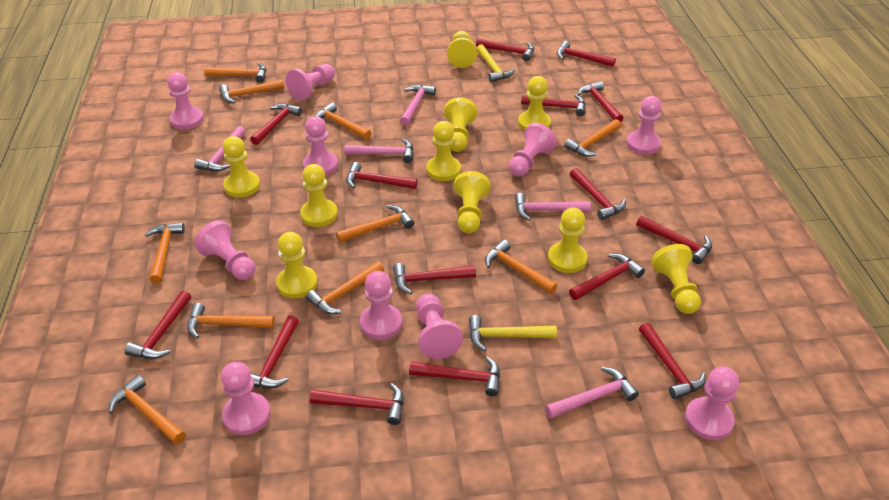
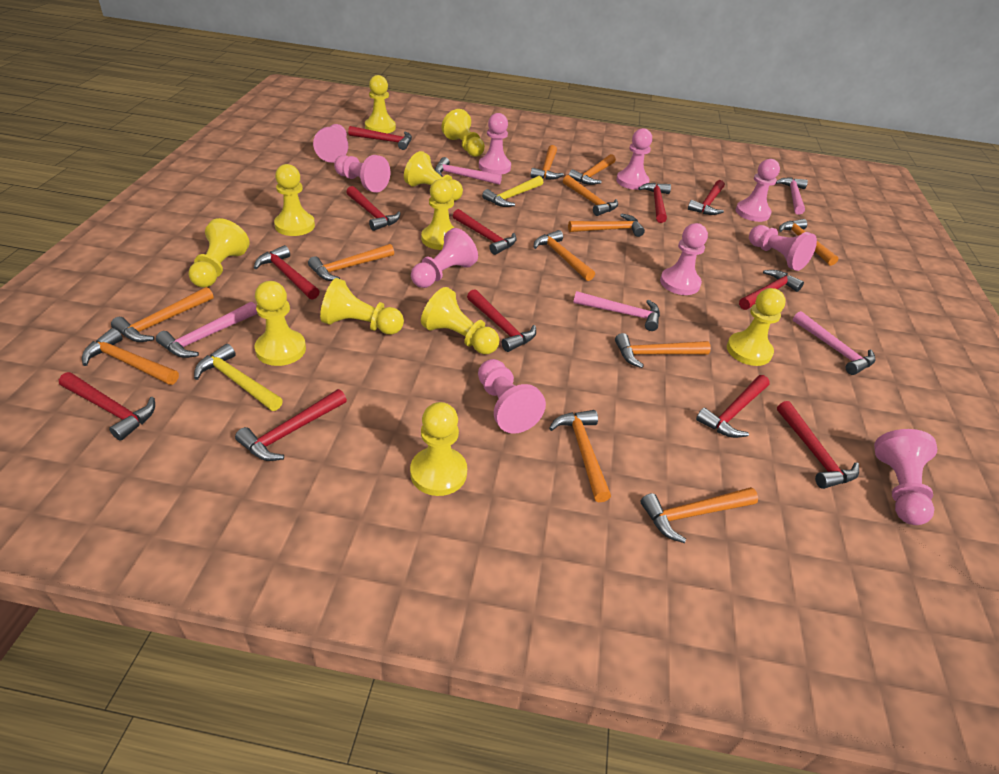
orange hammer: [109,375,186,444] [145,222,185,284] [187,303,275,338] [204,63,266,83] [219,79,285,104] [306,261,384,314] [315,103,371,139] [336,205,414,243] [485,240,558,294] [564,119,621,157] = 10 -> [82,328,179,385] [111,287,214,342] [308,244,394,281] [530,145,564,180] [534,230,595,281] [549,410,611,502] [563,175,618,216] [568,214,645,237] [569,154,616,185] [615,333,711,368] [641,487,758,543] [779,219,838,266] = 12
red hammer: [124,291,191,359] [250,103,302,145] [251,315,299,388] [310,383,404,425] [346,162,418,189] [393,263,476,294] [409,356,500,397] [476,38,534,61] [521,94,586,116] [557,41,616,67] [569,253,645,300] [570,168,626,220] [578,81,623,122] [636,216,712,264] [639,323,706,399] = 15 -> [59,372,155,441] [235,389,347,461] [254,245,320,300] [346,186,400,231] [348,126,412,150] [453,209,517,255] [467,289,536,352] [638,183,671,223] [688,180,725,215] [696,375,770,438] [739,270,804,310] [777,401,859,489] = 12
yellow pawn: [223,136,260,197] [276,232,318,299] [300,164,338,227] [426,121,461,181] [444,97,477,152] [447,31,477,68] [454,171,491,233] [518,76,551,131] [548,207,588,273] [651,244,701,314] = 10 -> [188,218,249,288] [255,281,306,366] [274,164,315,236] [320,278,404,335] [365,75,396,133] [404,151,463,201] [410,402,467,496] [421,179,454,250] [421,287,500,354] [442,109,485,157] [727,288,786,366] = 11

